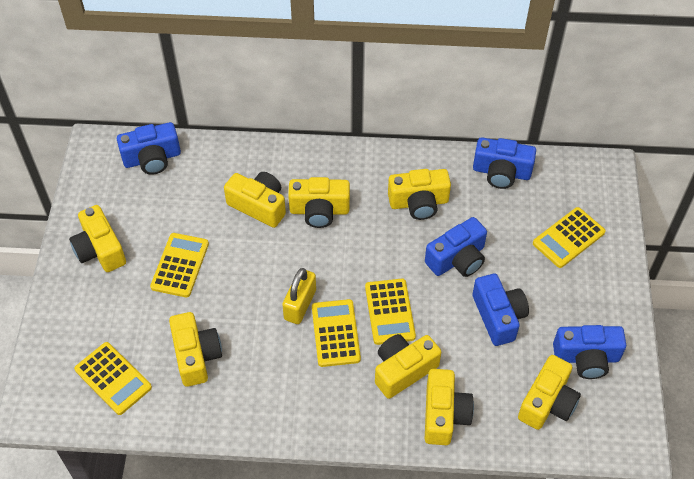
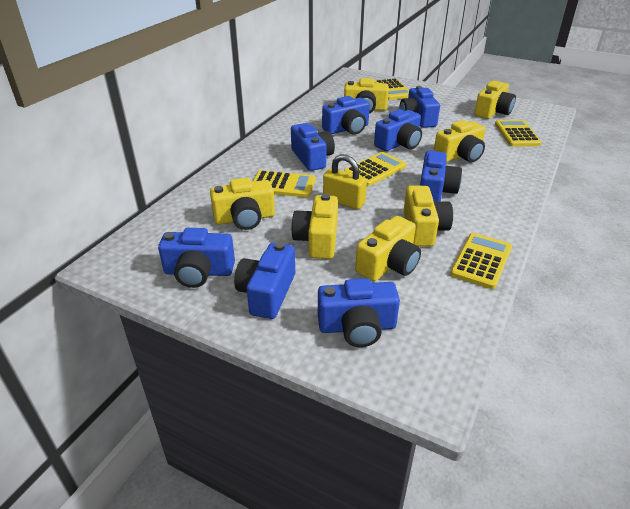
blue camera: [117,122,181,175] [425,217,487,277] [472,274,529,346] [473,137,536,189] [553,325,626,379] = 5 -> [158,228,235,288] [234,242,295,319] [291,123,335,171] [318,278,400,347] [322,96,370,135] [374,109,422,151] [399,86,440,128] [420,151,462,201] = 8
yellow camera: [69,205,126,272] [169,312,222,387] [224,172,286,228] [288,177,350,228] [375,334,441,399] [388,169,451,220] [425,369,474,445] [518,355,581,430] = 8 -> [210,178,275,230] [291,194,338,259] [344,78,389,114] [355,216,421,281] [403,186,453,247] [434,120,486,162] [474,80,516,119] = 7

